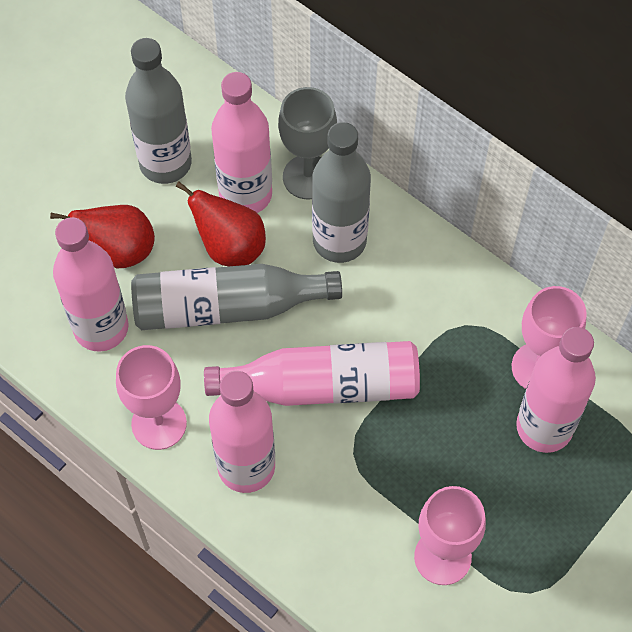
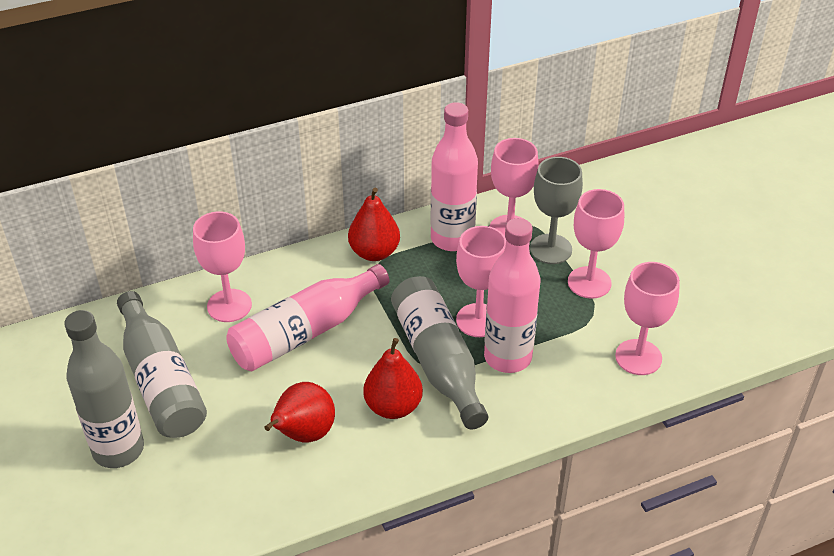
pink bottle: [53,217,129,352] [204,341,420,406] [209,371,275,493] [211,72,272,213] [516,327,596,453] = 5 -> [226,264,389,371] [431,102,478,251] [484,218,540,373] = 3
pink goblet: [116,345,187,450] [414,486,486,585] [512,286,587,389] = 3 -> [193,211,252,322] [456,226,506,337] [489,138,539,236] [568,189,624,299] [615,262,680,375] = 5
red pear: [50,205,155,268] [176,182,266,267] = 2 -> [264,382,335,443] [348,188,400,261] [363,338,423,419] = 3

